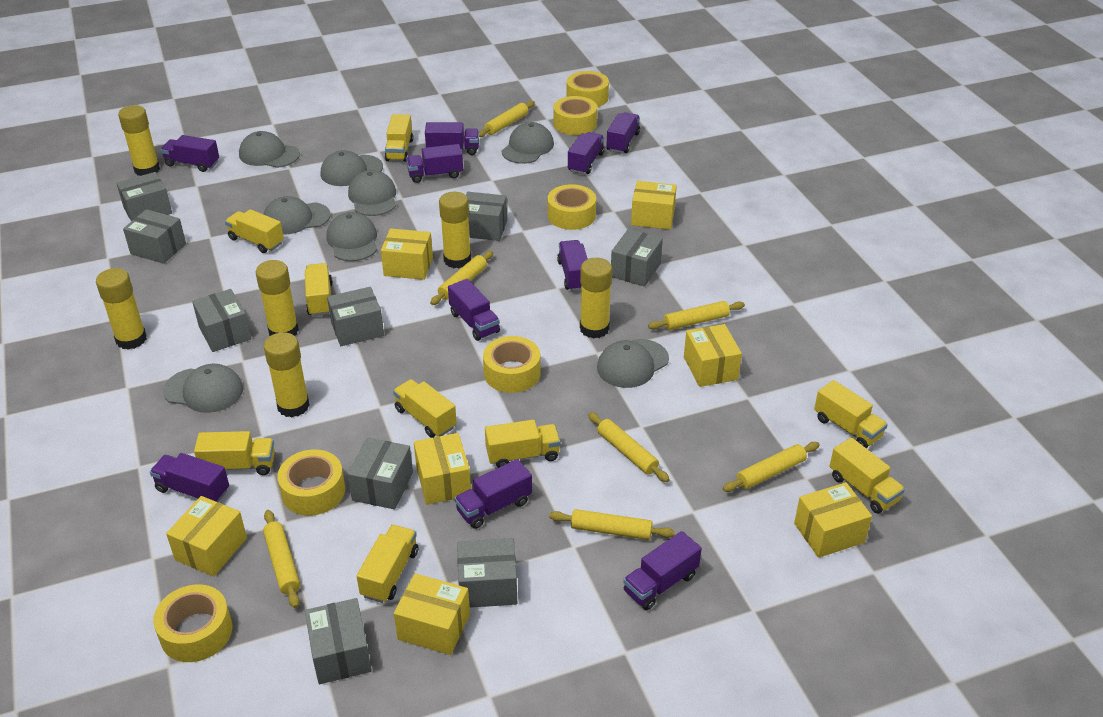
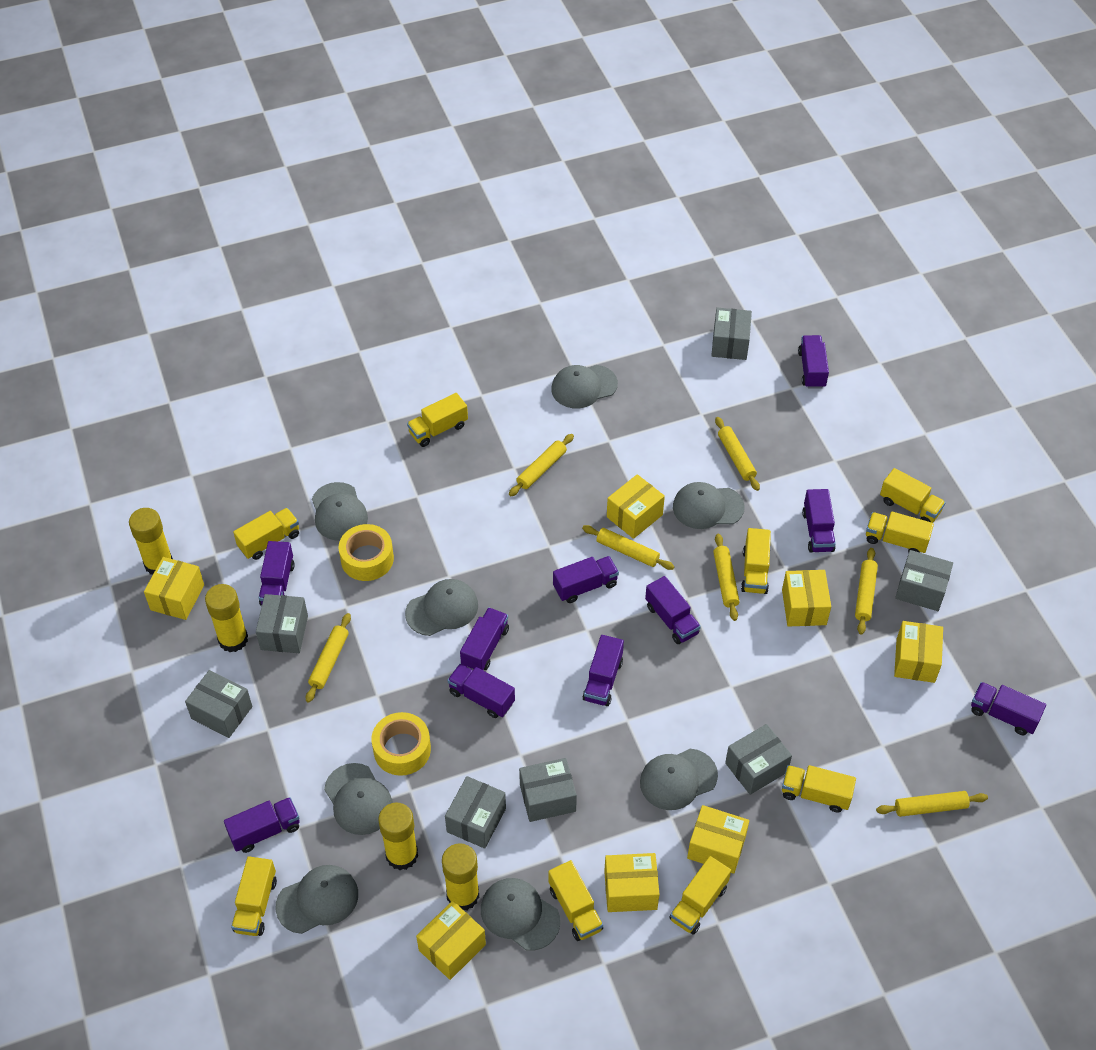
grey box: [116,172,172,221] [123,209,186,264] [192,289,251,352] [305,598,372,684] [327,287,384,346] [348,437,413,509] [457,538,517,608] [466,192,507,241] [611,229,663,287] = 9 -> [185,670,252,738] [256,594,308,653] [445,776,506,849] [519,758,577,822] [711,308,752,360] [725,724,792,795] [895,550,953,611] = 7
yellow glue stick: [96,268,147,350] [118,105,160,176] [256,260,299,336] [264,332,310,417] [439,192,471,268] [580,258,612,339] = 6 -> [129,508,173,574] [205,584,248,652] [378,803,418,870] [442,843,479,911] = 4
yellow tape: [153,584,232,662] [277,449,345,516] [483,336,541,393] [548,184,596,230] [554,96,597,135] [567,71,609,107] = 6 -> [339,524,394,581] [372,712,431,776] = 2

